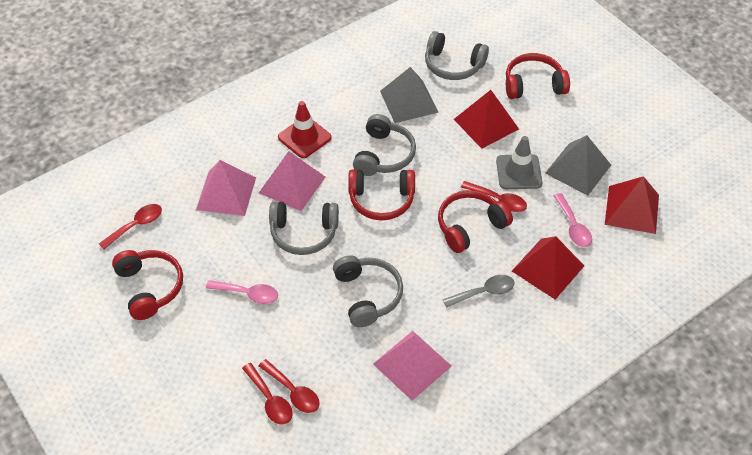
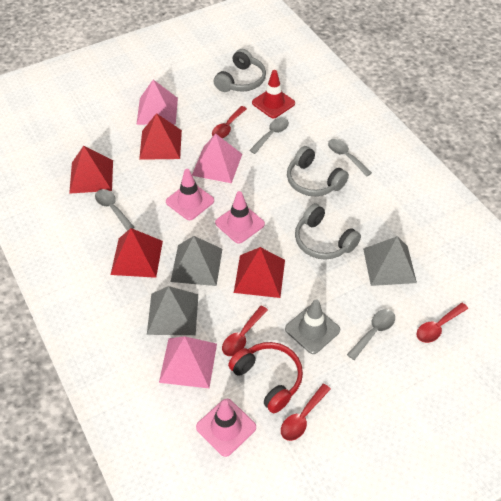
grey headphones: [269,201,339,255] [333,256,403,327] [353,114,416,176] [425,31,489,80] = 4 -> [214,49,266,92] [287,146,349,196] [295,203,361,260] = 3
grey pyramid: [380,67,439,123] [545,135,611,196] = 2 -> [147,286,198,335] [170,236,222,286] [363,236,417,286] = 3
grey spoon: [443,275,515,308] = 1 -> [95,189,135,231] [249,118,289,154] [328,139,372,177] [347,309,395,360] = 4
pink spoon: [206,280,278,304] [554,193,592,247] = 2 -> none = 0
pink traffic cone: none = 0 -> [166,169,214,220] [196,399,256,457] [215,191,265,244] = 3
red headphones: [112,250,183,320] [348,169,415,220] [438,190,513,253] [506,53,570,99] = 4 -> [228,342,303,413] = 1
red pyramid: [454,90,519,149] [512,236,584,300] [605,176,659,234] = 3 -> [69,146,113,194] [110,228,163,278] [139,113,182,160] [234,247,285,298] = 4

